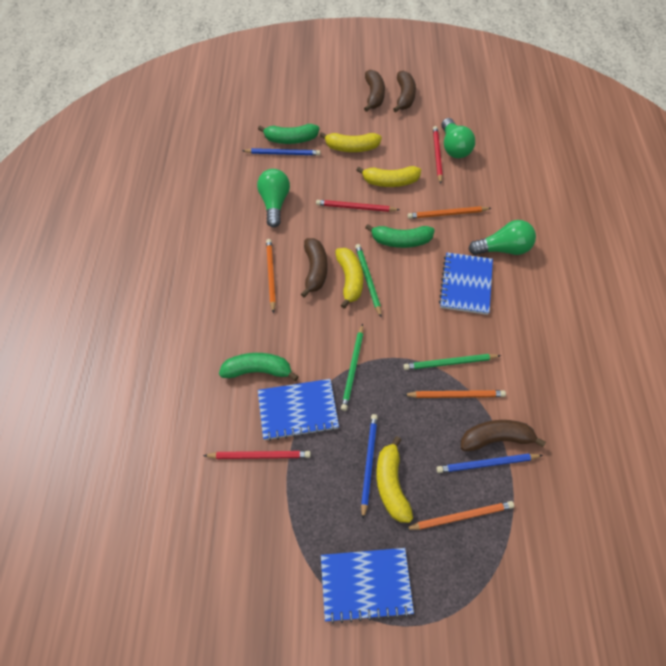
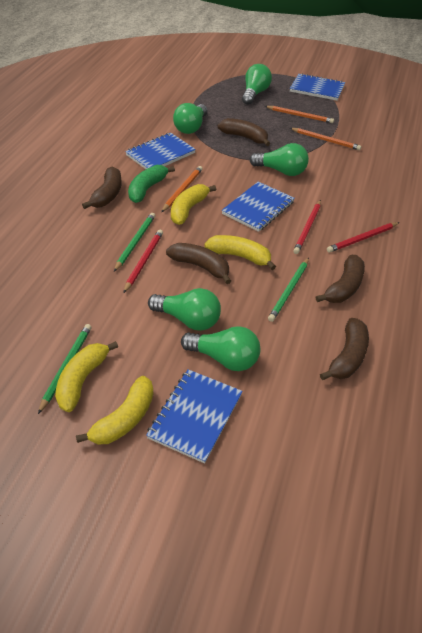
blue notebook: [258,379,339,441] [321,548,414,624] [439,252,493,315] = 3 -> [125,133,196,169] [146,369,243,463] [222,182,295,232] [290,73,345,101] = 4
blue pencil: [242,148,321,156] [361,414,378,519] [436,453,543,473] = 3 -> none = 0
brown banana: [301,238,327,298] [364,70,385,112] [393,71,416,112] [461,420,546,451] = 4 -> [82,167,122,209] [166,243,231,284] [218,118,270,146] [316,255,365,303] [320,318,369,380] = 5
green banana: [219,353,299,381] [258,124,319,144] [365,224,435,248] = 3 -> [128,165,175,203] = 1
green light bulb: [257,169,290,228] [441,118,475,158] [468,220,536,255] = 3 -> [148,288,221,331] [173,103,207,134] [181,326,261,371] [242,64,272,105] [250,143,309,176] = 5
orange pencil: [266,239,276,313] [403,390,506,398] [405,501,514,530] [408,206,491,219] = 4 -> [162,166,203,212] [265,106,334,123] [290,128,362,150] = 3

